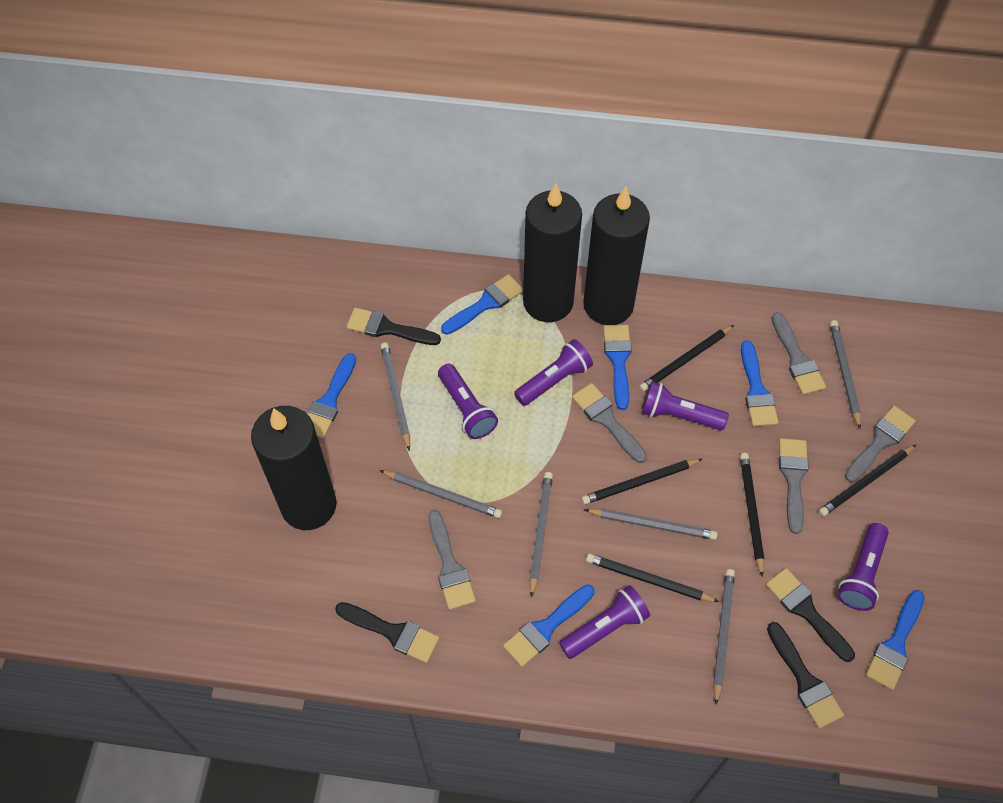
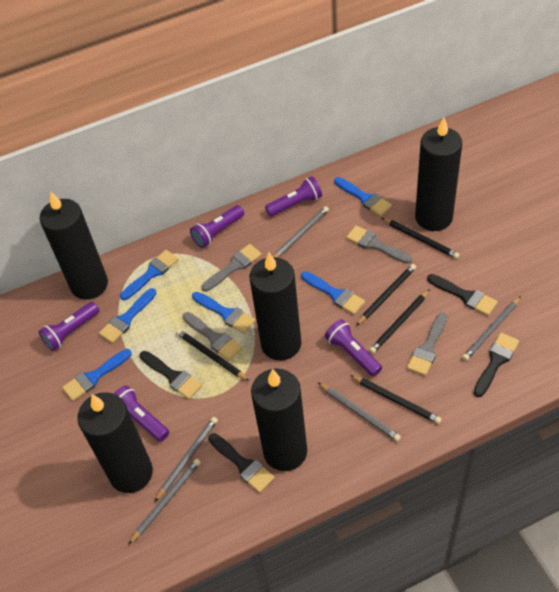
black candle: [251,406,336,530] [523,183,582,322] [583,186,650,325] = 3 -> [39,191,108,300] [77,392,153,493] [249,253,302,361] [251,368,307,471] [415,117,462,231] = 5
grey brush: [428,510,476,610] [572,383,647,463] [772,312,826,395] [779,438,809,534] [845,406,916,482] = 5 -> [183,312,242,361] [201,244,262,292] [346,225,412,264] [407,312,447,376] = 4
grey pencil: [379,470,502,518] [380,342,410,451] [529,472,553,598] [584,509,718,540] [713,569,735,705] [830,320,861,429] = 6 -> [128,459,201,545] [155,417,218,502] [273,206,329,258] [318,383,401,442] [462,296,521,361] = 5

